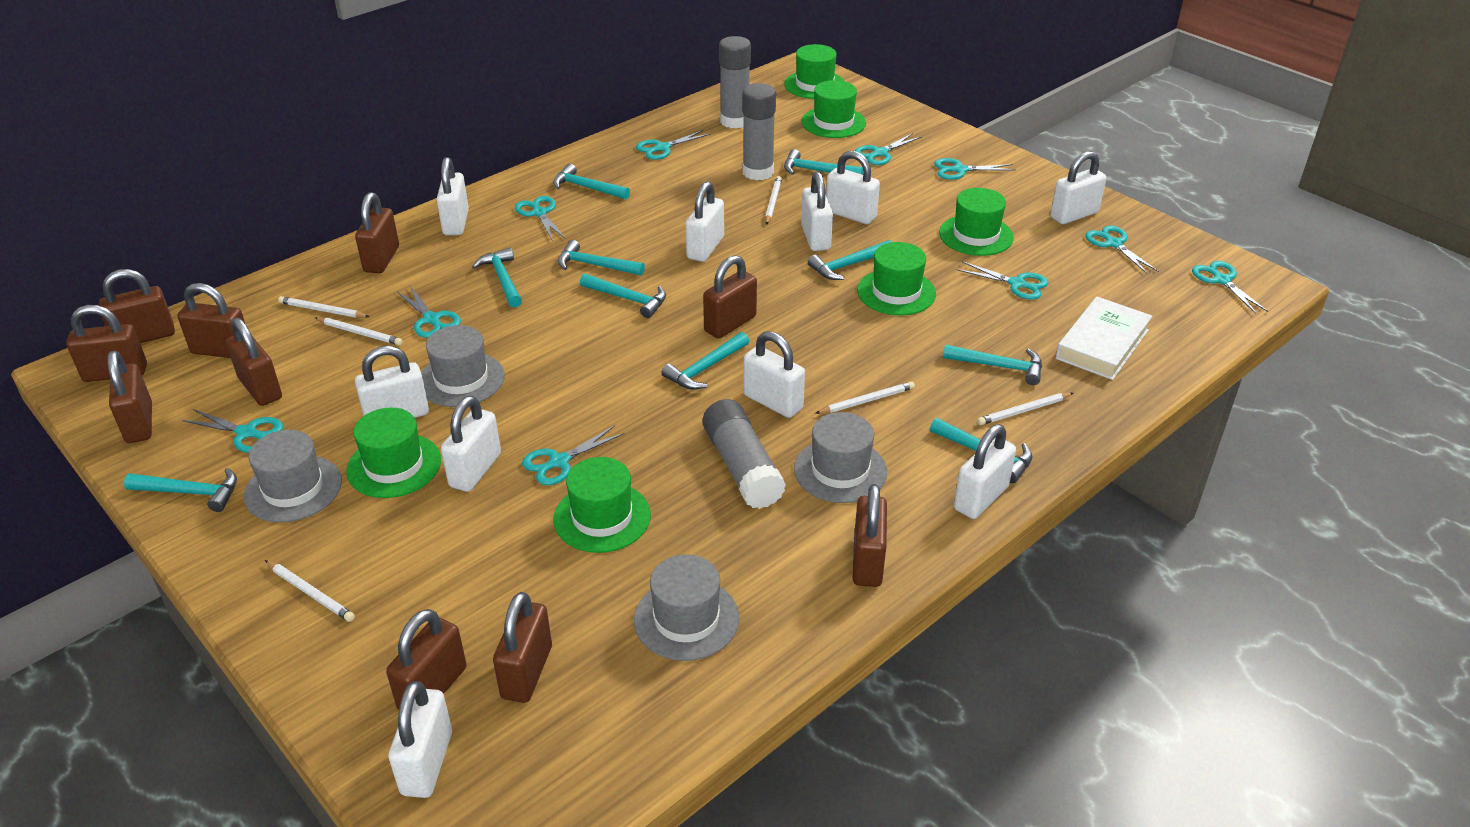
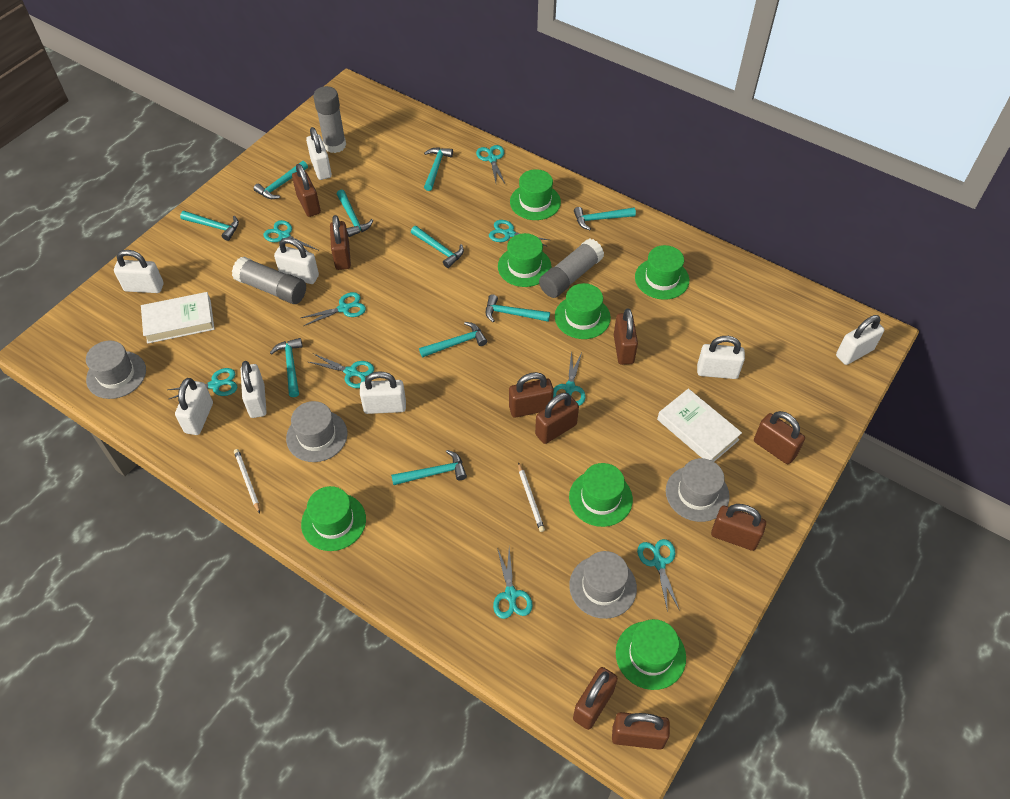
brown padlock: [66,305,147,382] [99,269,175,343] [107,350,152,443] [177,283,245,358] [226,318,282,406] [355,192,399,273] [386,609,467,709] [493,592,552,703] [703,255,757,338] [852,484,887,587] = 10 -> [292,164,321,217] [330,215,351,270] [509,372,554,418] [535,393,579,444] [573,667,618,730] [612,712,670,750] [614,308,638,365] [711,504,766,551] [754,411,805,464] = 9
green hat: [346,408,441,498] [553,457,651,553] [784,44,844,99] [802,80,866,138] [857,242,936,315] [939,188,1014,256] = 6 -> [301,486,366,551] [498,233,552,287] [510,169,561,220] [555,283,611,339] [569,463,633,527] [616,619,686,690] [635,245,689,300] = 7
turquoise scissors: [182,409,283,453] [397,286,461,338] [515,196,566,241] [522,426,624,485] [636,130,710,160] [855,133,922,165] [934,158,1016,180] [957,261,1048,300] [1085,226,1159,274] [1192,261,1269,314] = 10 -> [168,368,237,399] [263,220,318,252] [301,292,366,326] [309,353,374,388] [476,145,505,184] [489,220,549,247] [493,548,533,619] [553,350,586,406] [637,539,680,613] = 9
white book: [1056,297,1152,380] = 1 -> [141,292,215,344] [657,389,742,462] = 2
white padlock: [355,346,429,418] [388,681,452,798] [437,157,469,235] [441,396,501,492] [686,182,724,262] [743,331,805,418] [801,172,833,251] [826,151,880,224] [954,424,1016,519] [1050,151,1107,224] = 10 -> [114,250,164,293] [175,378,213,435] [241,361,267,418] [274,238,319,284] [306,127,332,180] [360,372,406,414] [697,336,745,379] [836,315,884,365] = 8
white pencil: [265,560,355,622] [278,296,370,318] [315,317,402,345] [765,176,782,225] [815,381,915,414] [977,392,1073,425] = 6 -> [234,449,260,513] [518,462,545,532] = 2

